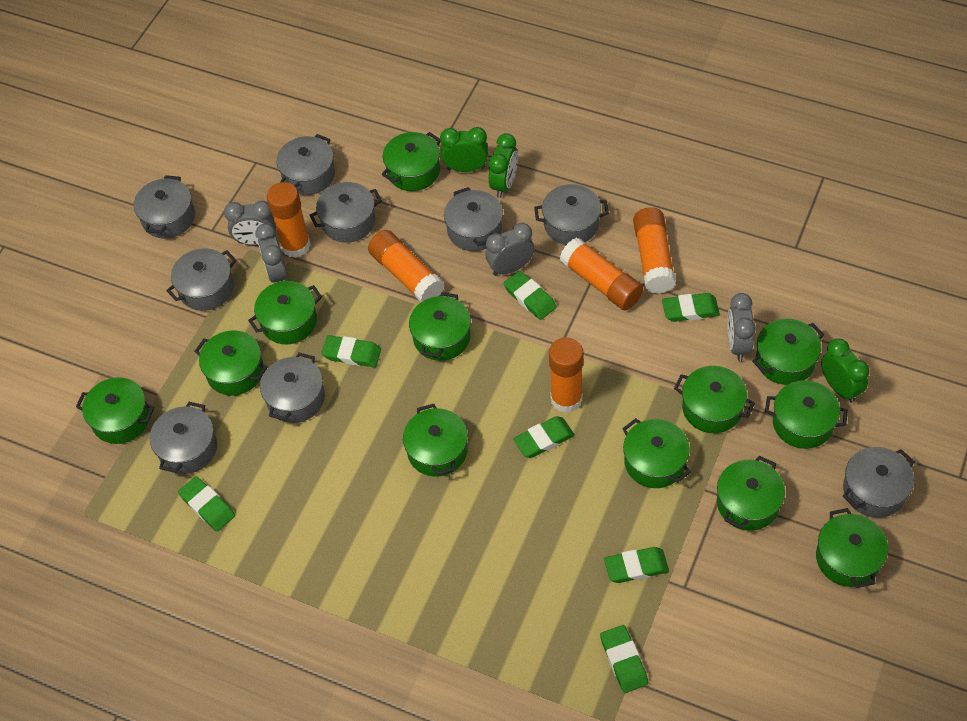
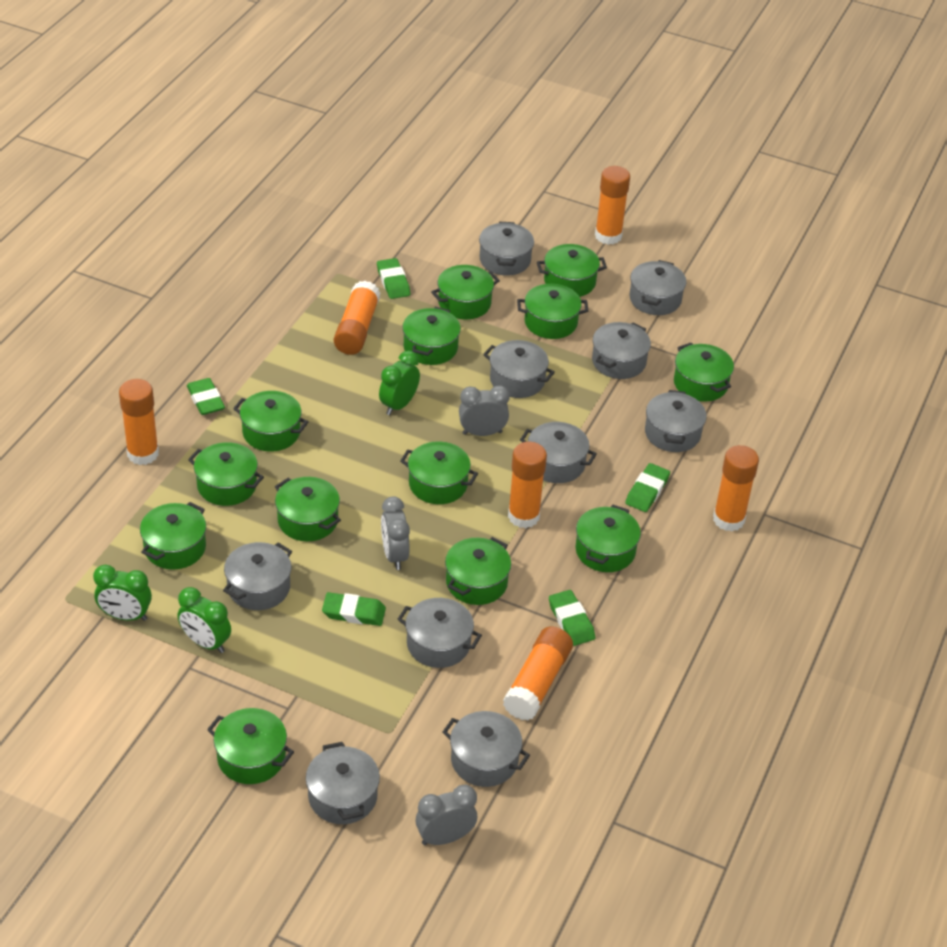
green eraser: [178,476,235,531] [321,335,381,367] [504,271,557,320] [513,416,575,458] [600,625,648,693] [604,547,669,583] [662,293,720,322] = 7 -> [187,378,225,415] [322,592,386,626] [377,258,410,299] [549,590,595,646] [625,463,670,512] = 5
green pot: [76,378,154,444] [194,330,268,396] [248,281,322,345] [382,132,440,191] [403,404,468,477] [409,292,471,361] [622,418,691,488] [674,366,755,433] [717,456,785,531] [752,319,824,385] [765,380,848,449] [816,508,888,588] = 12 -> [140,502,206,570] [188,442,264,506] [207,708,294,784] [233,391,308,452] [275,477,341,541] [400,441,478,504] [402,307,461,365] [431,265,500,319] [445,537,511,605] [517,284,588,339] [537,244,607,297] [575,505,641,572] [674,343,734,402] = 13
grey clock: [224,201,276,245] [255,223,288,283] [485,223,534,276] [728,293,756,361] = 4 -> [381,496,410,570] [416,785,477,845] [459,385,510,436] = 3
grey pot: [134,175,195,238] [150,402,217,474] [166,248,237,311] [260,352,325,423] [277,134,335,195] [309,182,382,243] [444,187,503,251] [534,184,609,245] [843,447,915,518] = 9 -> [223,542,292,610] [306,742,380,824] [397,598,482,668] [442,711,530,787] [479,222,534,276] [483,340,555,398] [520,422,597,483] [592,322,651,379] [629,260,686,315] [645,390,707,452] = 10
orange glue stick: [267,182,311,258] [368,230,444,302] [549,337,584,413] [560,238,643,310] [633,207,676,294] = 5 -> [119,379,159,465] [334,281,380,355] [503,626,573,720] [508,442,547,528] [595,166,630,245] [713,445,759,531] = 6

